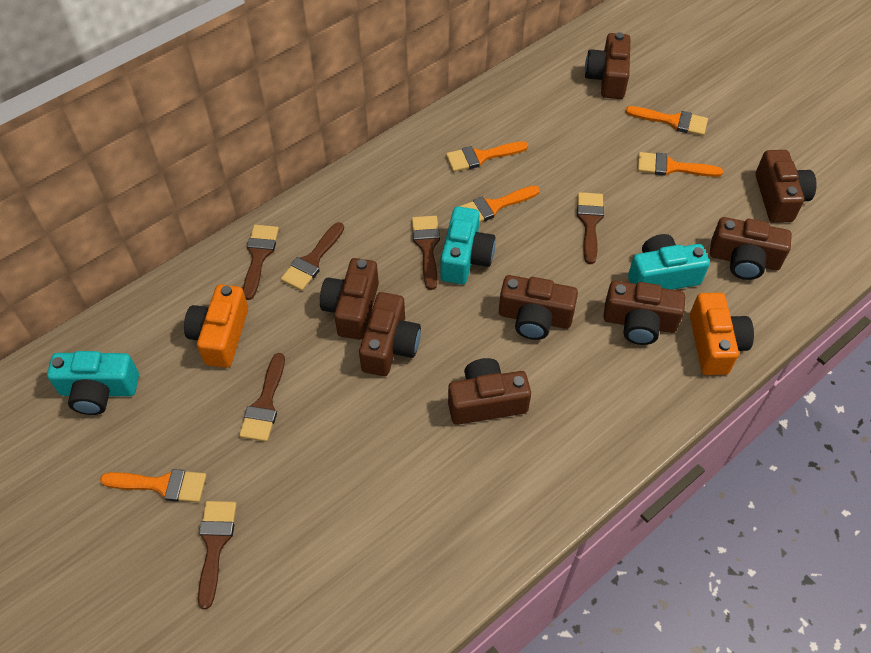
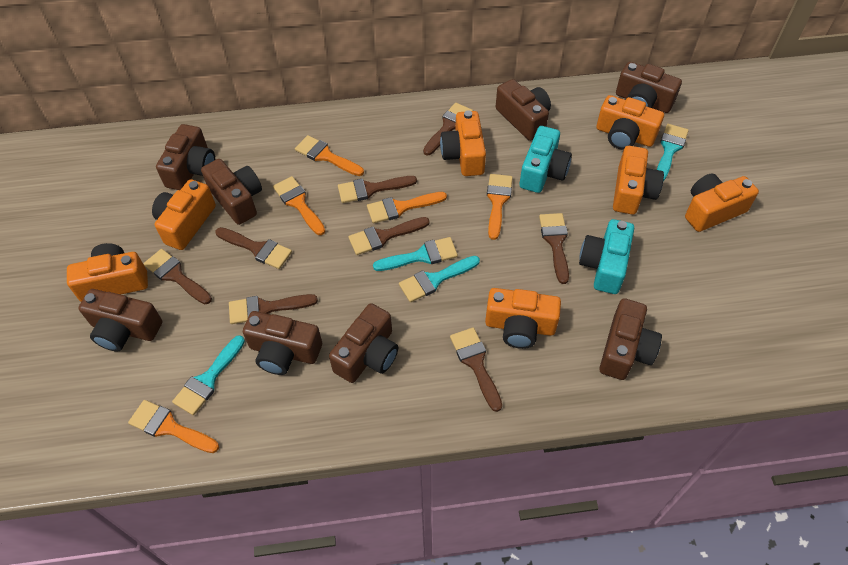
brown brush: [198,501,237,609] [239,353,285,442] [243,225,279,300] [281,222,344,291] [412,216,440,290] [577,192,604,264] = 6 -> [143,249,212,304] [215,227,292,269] [229,294,318,324] [338,176,417,203] [348,217,430,255] [423,102,473,155] [450,327,502,412] [539,213,569,284] = 8
orange camera: [184,284,248,368] [690,293,754,375] = 2 -> [67,243,148,302] [152,179,216,250] [440,110,486,176] [485,288,561,349] [596,95,664,150] [613,146,664,214] [685,173,759,232] = 7
turquoise brush: none = 0 -> [172,335,245,415] [373,237,458,271] [399,256,480,302] [657,124,689,181] = 4
turquoise camera: [47,351,139,415] [440,206,495,284] [628,234,710,290] = 3 -> [520,126,572,193] [579,219,634,294] = 2

